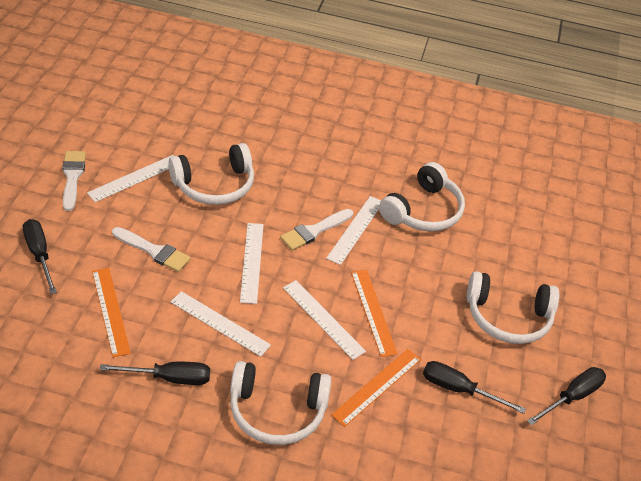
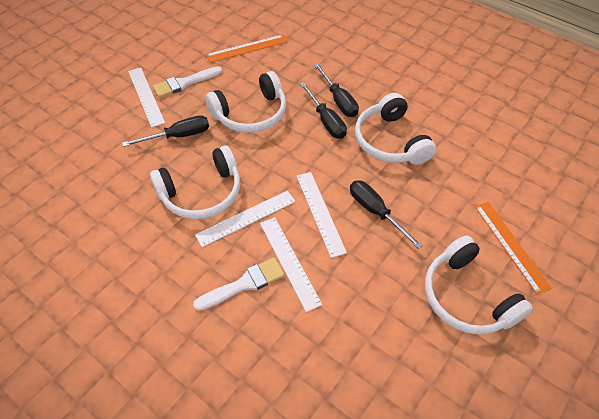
orange ruler: [92,268,131,357] [331,349,421,427] [351,270,398,357] = 3 -> [206,35,287,63] [475,202,552,294] = 2
white brush: [62,151,86,211] [112,227,191,272] [280,209,353,251] = 3 -> [153,66,222,98] [193,258,285,311] = 2
white ruler: [87,155,173,202] [171,291,271,357] [240,223,264,304] [283,280,366,360] [326,196,381,265] = 5 -> [128,68,165,127] [195,191,295,247] [260,217,322,312] [297,172,347,258] = 4

